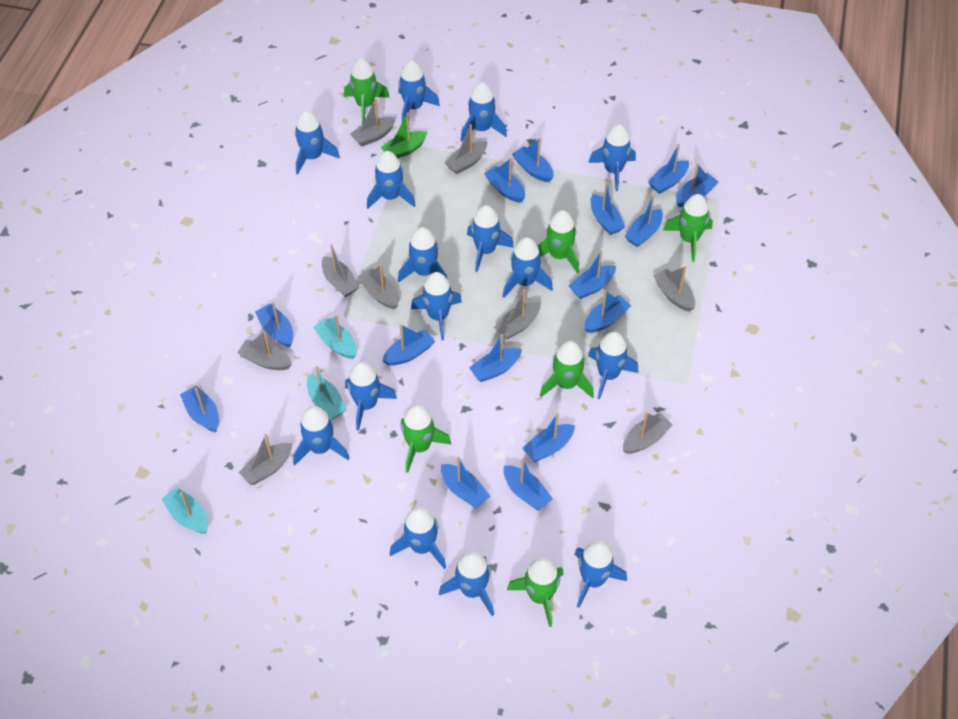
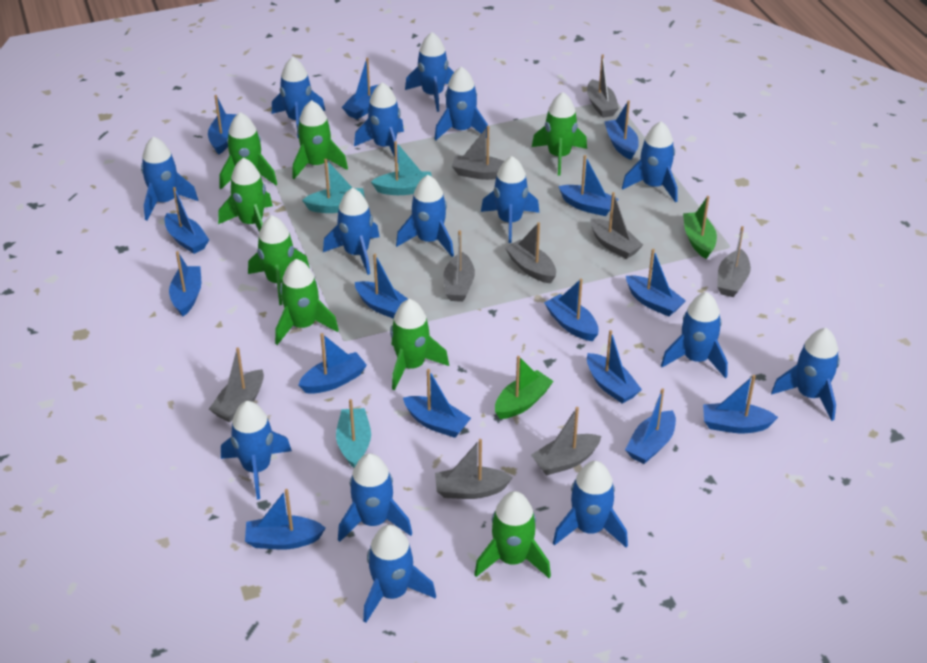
green boat: [380,112,427,158] = 1 -> [495,356,554,419] [683,196,717,259] = 2
green rocket: [344,58,390,124] [401,405,451,473] [507,557,564,627] [538,210,579,274] [540,341,594,398] [663,194,713,262] = 6 -> [218,158,273,232] [220,112,277,189] [248,215,310,305] [275,259,339,345] [292,100,348,179] [390,299,449,390] [474,491,551,578] [532,92,587,175] = 8

